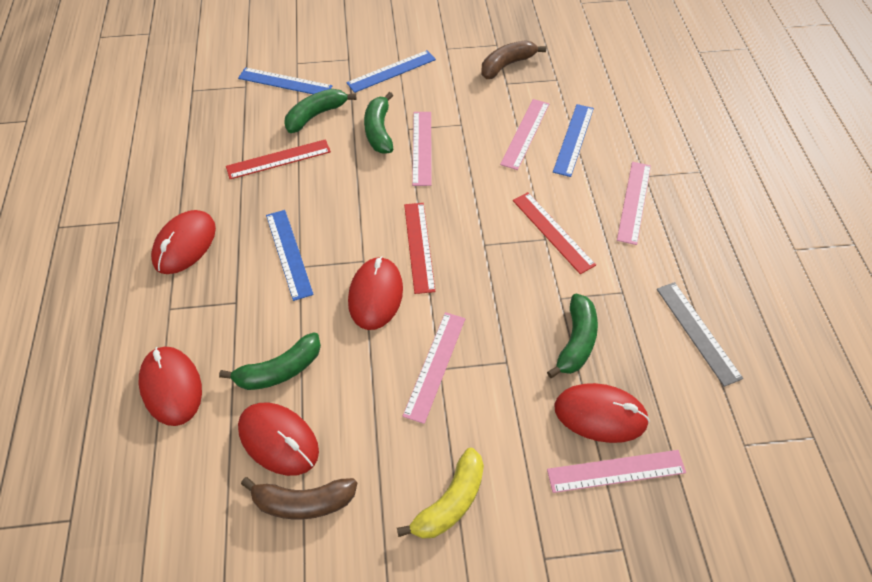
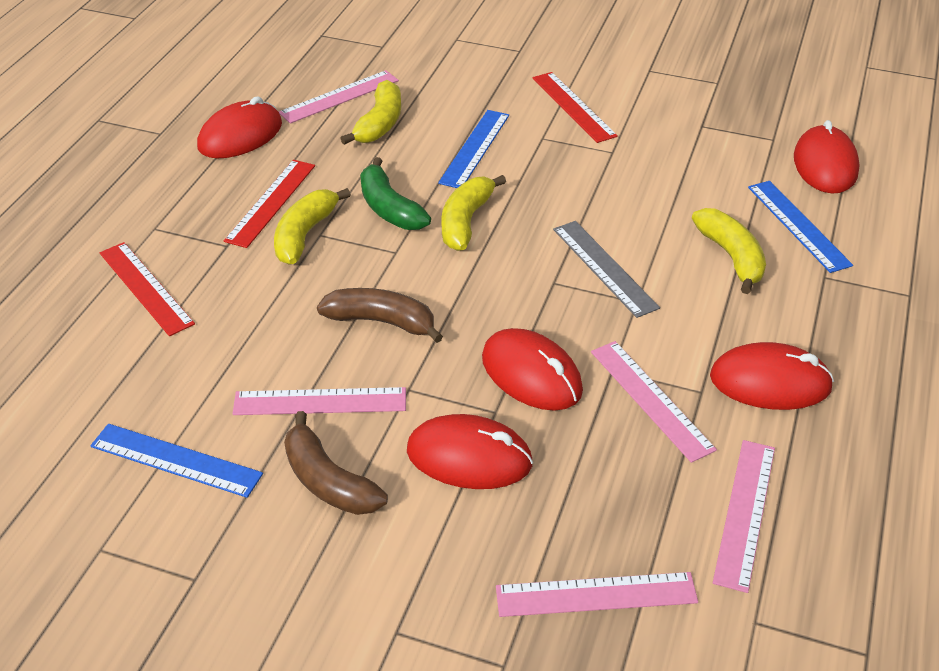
blue ruler: [238,67,332,94] [266,210,314,301] [346,50,436,93] [553,104,594,177] = 4 -> [90,424,263,498] [438,110,509,188] [748,181,853,273] = 3
green banana: [219,332,321,390] [284,89,356,133] [364,92,393,154] [547,293,598,378] = 4 -> [360,157,431,230] = 1
yellow banana: [397,448,484,539] = 1 -> [274,188,351,264] [340,80,401,145] [441,175,506,251] [692,208,766,294] = 4

